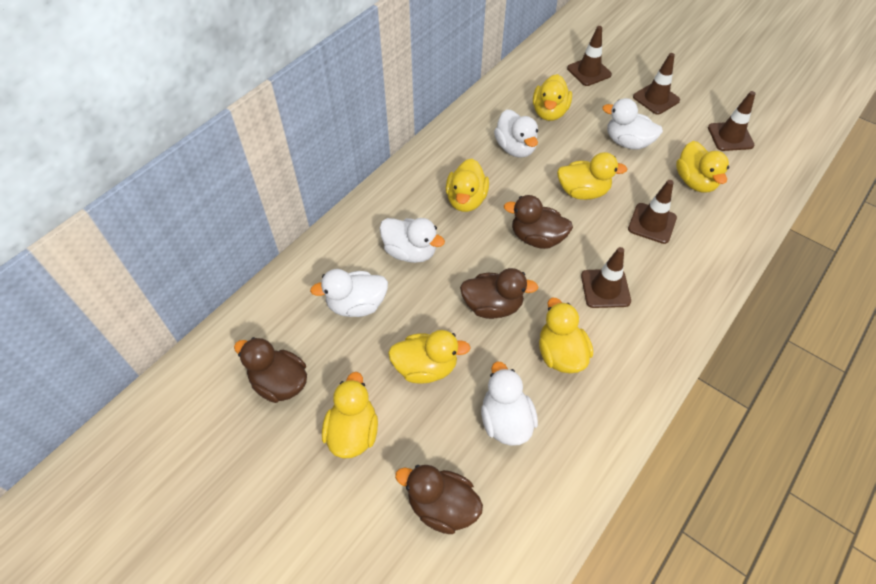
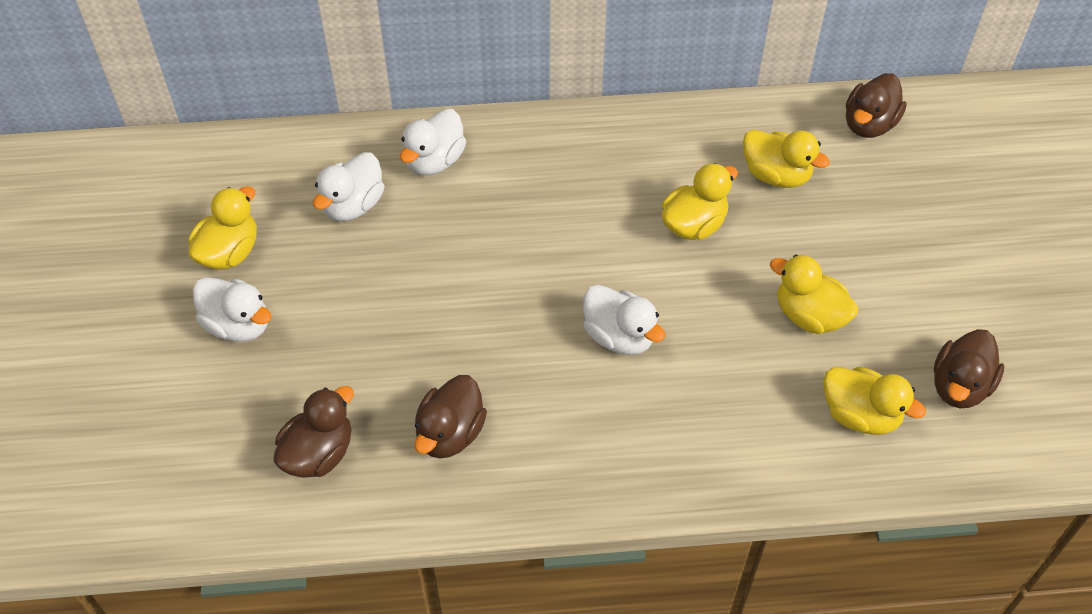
brown traffic cone: [567,26,612,86] [581,247,631,308] [628,180,677,244] [633,53,680,115] [708,91,756,151] = 5 -> none = 0
white duck: [310,269,388,317] [380,218,445,263] [481,361,538,446] [494,109,538,158] [602,98,663,150] = 5 -> [193,277,272,342] [313,152,385,221] [400,109,466,176] [583,285,665,355] = 4
yellow duck: [322,372,378,458] [388,330,471,384] [446,159,489,212] [533,74,572,121] [539,298,593,373] [557,152,627,200] [676,141,729,192] = 7 -> [188,186,257,270] [661,163,738,240] [743,129,830,188] [770,255,858,334] [823,367,926,435] = 5

